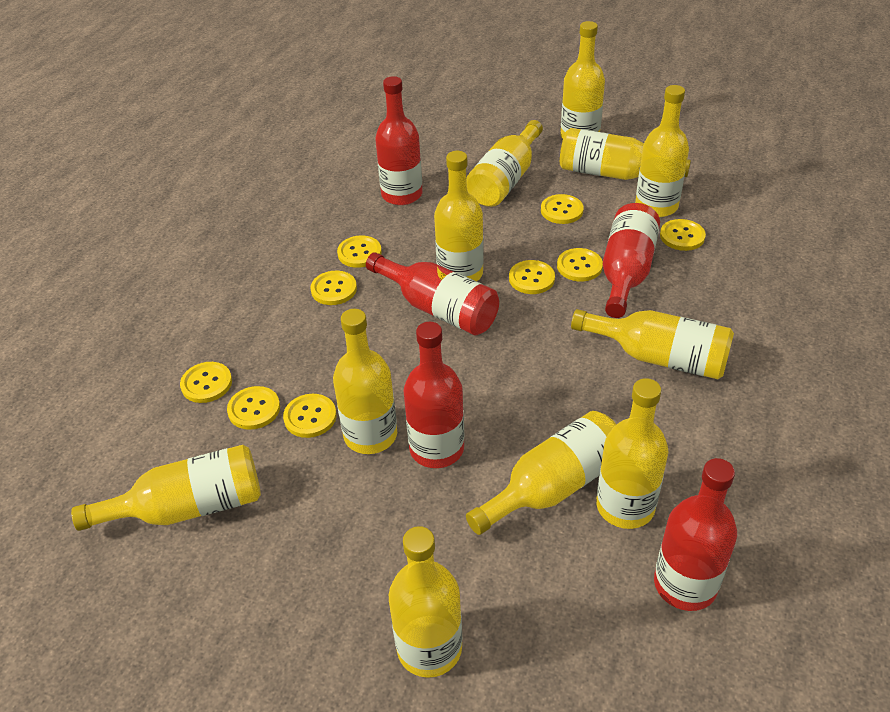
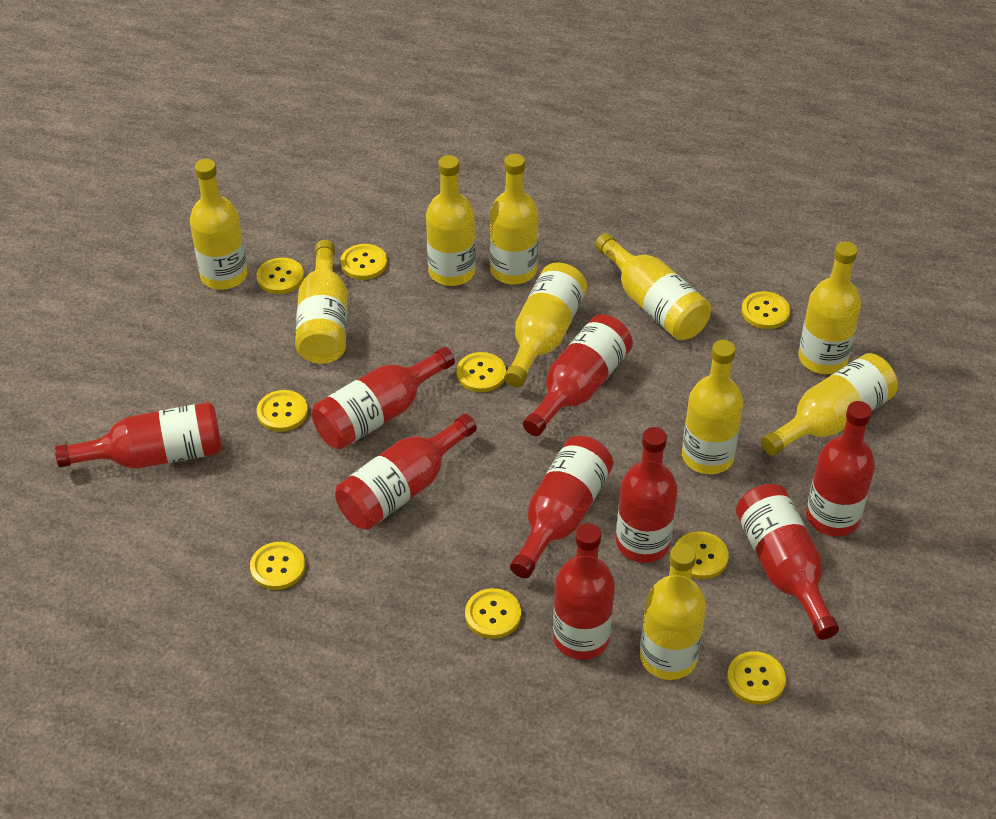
red bottle: [366,252,499,335] [375,76,423,205] [404,322,464,468] [603,203,660,318] [654,458,737,611] = 5 -> [55,402,222,469] [312,347,455,450] [335,414,477,530] [510,436,613,578] [523,314,633,436] [553,523,615,660] [616,427,678,563] [736,484,839,640] [806,401,875,536] = 9
yellow bottle: [71,445,261,531] [333,309,397,454] [389,526,462,678] [434,151,484,281] [466,120,543,207] [466,411,617,535] [560,128,691,180] [561,21,605,139] [571,309,734,379] [596,378,669,529] [635,85,689,217] = 11 -> [190,159,248,290] [295,240,347,364] [426,155,476,286] [490,154,539,285] [504,262,587,387] [595,233,711,340] [640,543,706,680] [682,340,743,474] [761,353,898,456] [798,241,861,374] = 10

